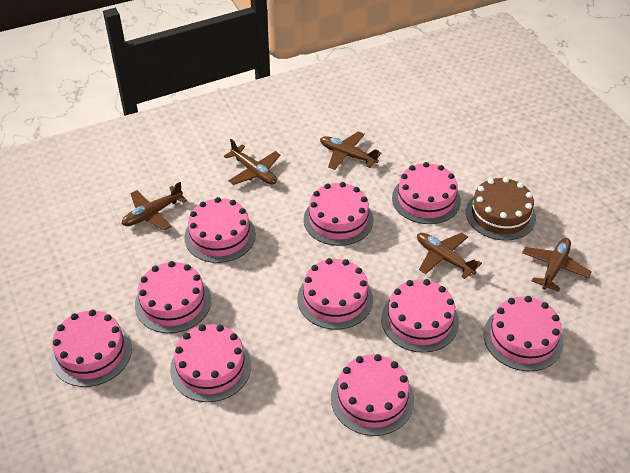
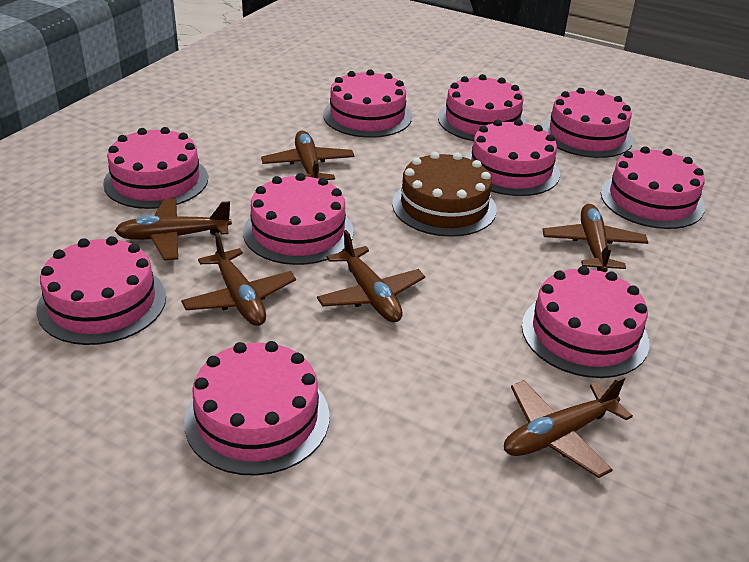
brown plane: [122,182,187,230] [224,139,281,185] [320,131,381,170] [417,232,482,279] [522,238,592,292] = 5 -> [115,199,232,261] [181,232,296,326] [261,131,355,180] [317,230,425,322] [504,376,633,478] [542,204,648,272] = 6

